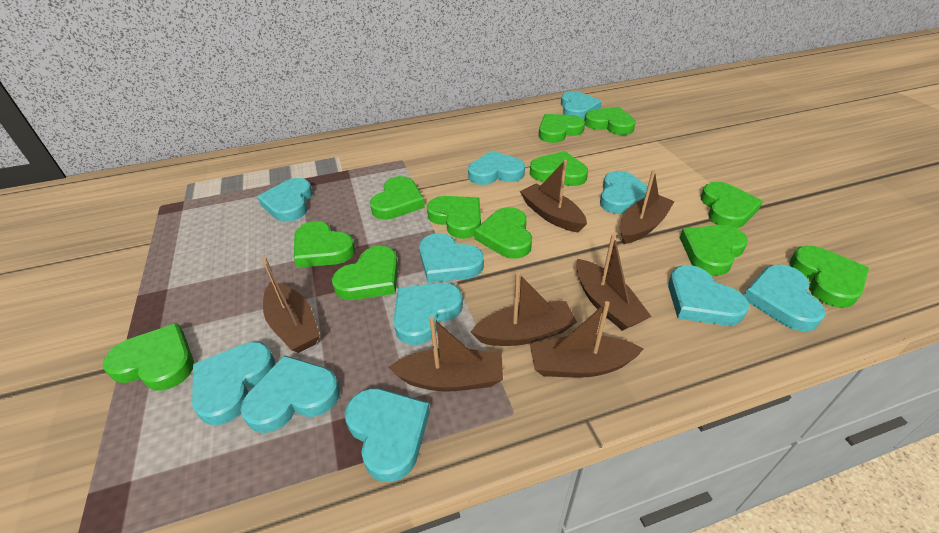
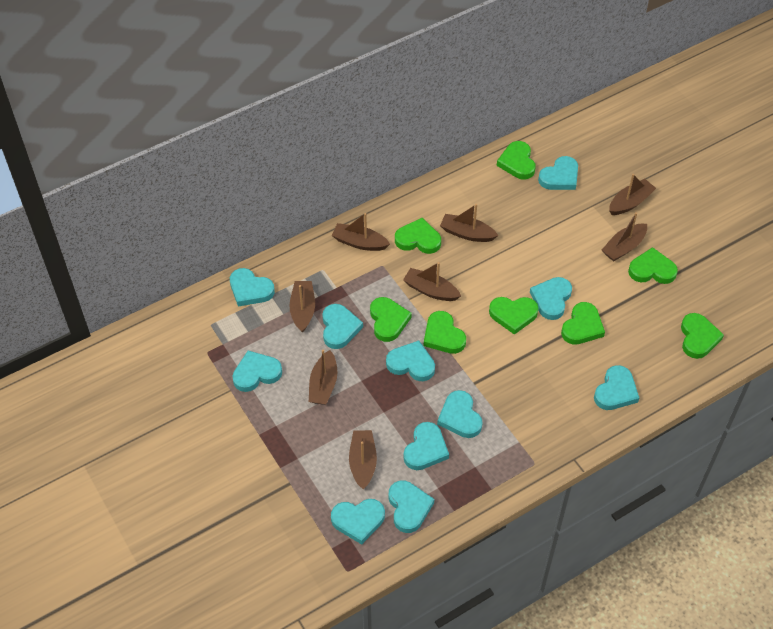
brown boat: [262,257,320,353] [388,317,503,392] [471,272,577,346] [520,160,587,233] [530,301,643,378] [576,234,652,331] [620,170,675,244] = 7 -> [289,281,315,333] [309,350,338,405] [332,213,390,251] [349,430,377,489] [403,262,461,301] [440,204,498,242] [602,212,647,261] [609,174,656,215] = 8
green heart: [103,323,194,391] [294,221,355,268] [332,246,398,300] [370,176,425,220] [427,196,481,239] [474,207,532,259] [530,151,588,186] [539,114,585,143] [585,107,636,135] [680,225,748,276] [701,182,763,228] [789,246,869,308] = 12 -> [370,297,412,342] [395,218,441,254] [424,311,466,354] [489,297,538,335] [497,141,536,180] [561,302,605,345] [628,247,678,284] [681,313,724,359] = 8

